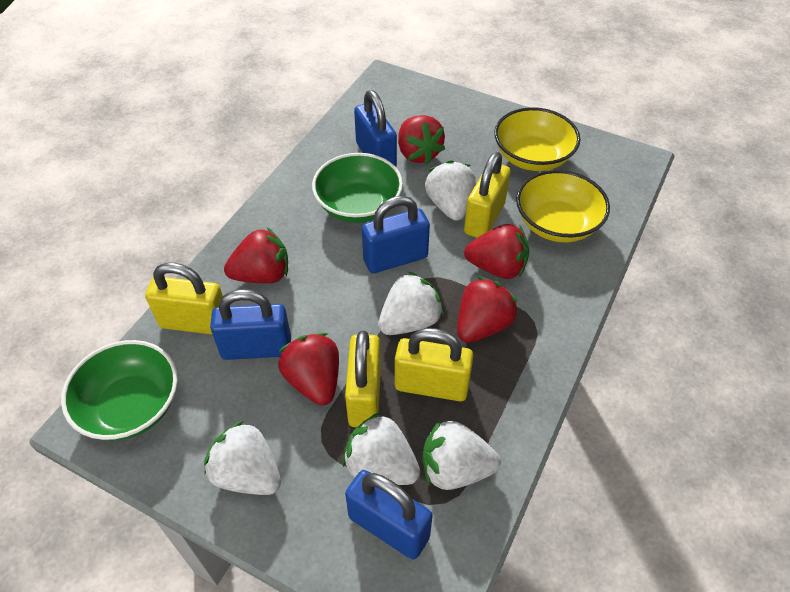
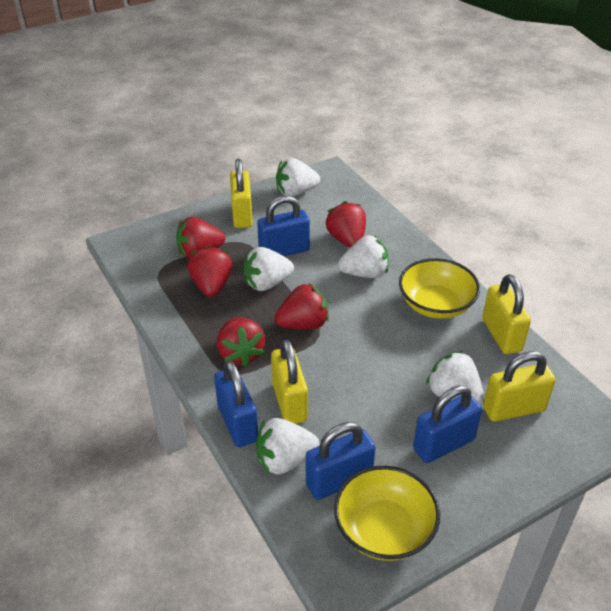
green bowl: [61,340,178,440] [312,153,403,223] = 2 -> none = 0

